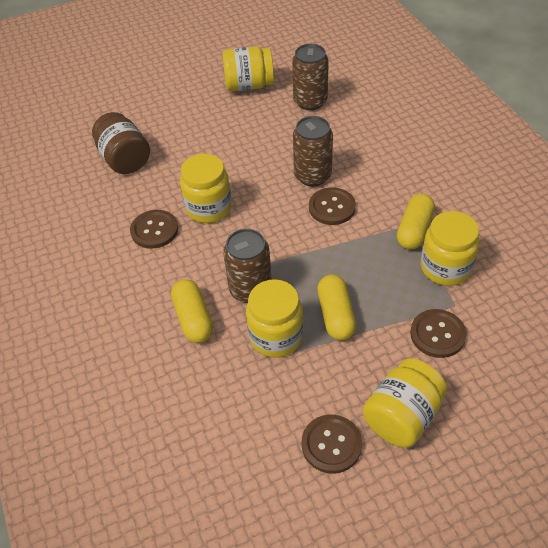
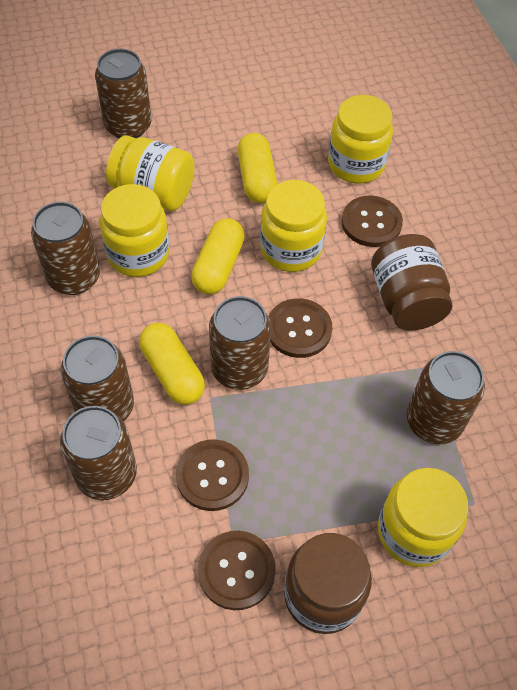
brown can: [223,229,272,303] [292,44,329,110] [293,116,333,186] = 3 -> [31,202,100,295] [60,406,137,500] [61,335,134,421] [95,49,151,138] [209,296,271,390] [406,351,485,444] = 6
brown jar: [92,112,150,174] = 1 -> [284,533,372,634] [371,234,452,330] = 2

